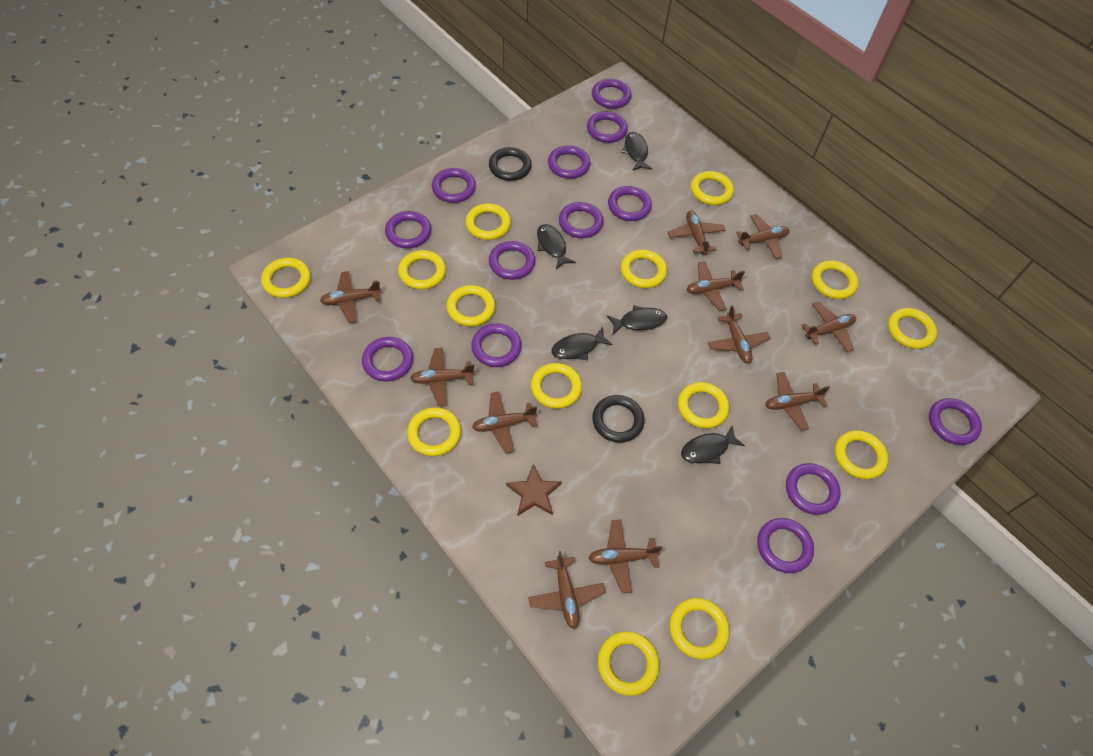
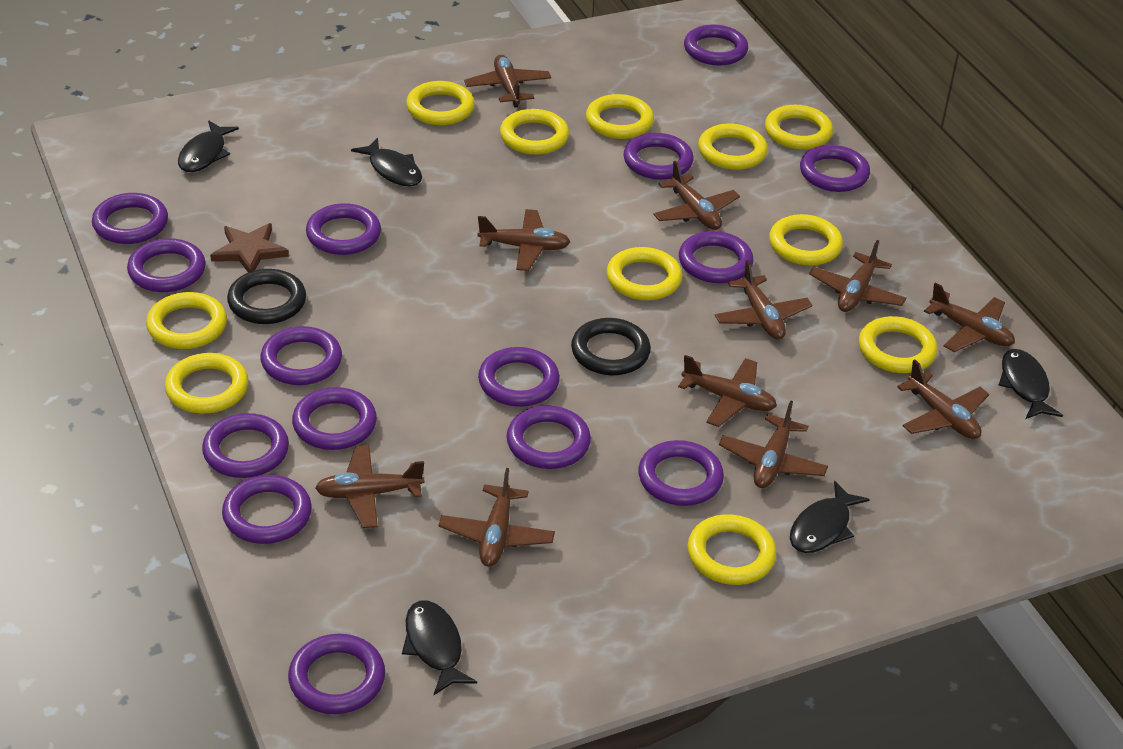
purple ring: [362,337,413,382] [385,211,431,248] [432,168,476,203] [471,324,521,367] [489,241,535,280] [548,145,591,179] [559,202,603,238] [587,111,628,143] [592,79,632,109] [608,186,652,221] [757,518,814,573] [786,463,840,515] [929,398,982,445] = 13 -> [92,193,168,244] [127,238,206,292] [202,413,289,478] [222,475,312,544] [260,326,342,385] [288,634,385,714] [292,387,377,450] [306,203,381,255] [478,347,560,407] [506,406,591,469] [624,133,693,180] [638,440,724,506] [679,231,753,283] [684,24,748,66] [800,145,870,192] = 15
yellow ring: [261,258,311,298] [398,250,446,290] [407,407,461,456] [447,285,495,326] [465,203,511,240] [531,363,582,409] [598,631,659,696] [621,250,667,288] [670,598,730,659] [678,382,729,429] [691,171,734,205] [812,260,858,299] [835,430,888,480] [888,308,937,349] = 14 -> [146,292,227,349] [165,353,249,414] [406,81,475,125] [500,109,569,155] [586,94,654,139] [607,247,682,300] [687,514,777,585] [698,123,768,170] [765,105,833,150] [769,214,843,266] [859,316,937,373] = 11

